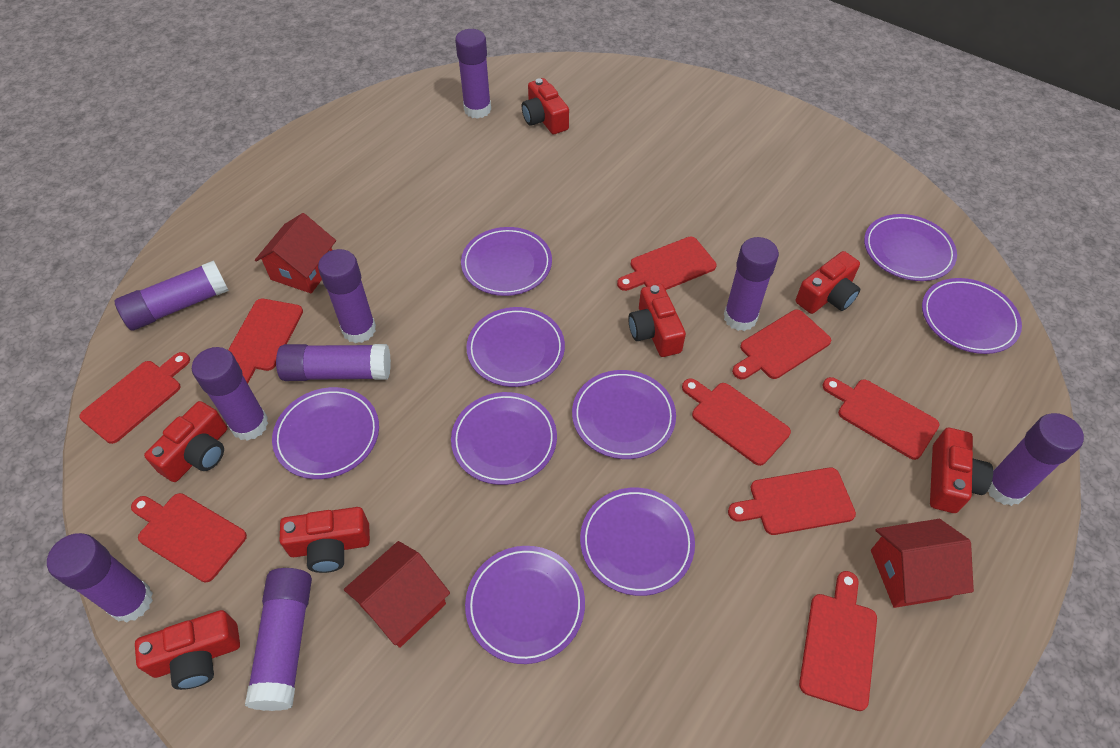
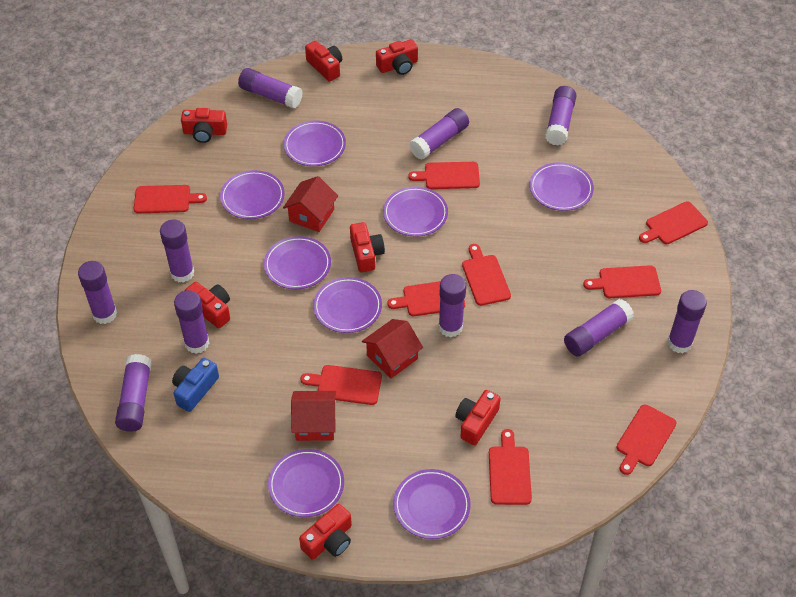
blue camera: none = 0 -> [172,358,219,412] = 1
purple glue stick: [47,533,153,623] [115,260,229,331] [192,347,269,441] [245,568,312,711] [276,344,391,381] [318,249,376,343] [455,29,491,119] [724,237,779,331] [988,413,1084,506] = 9 -> [78,261,117,324] [115,354,152,432] [160,219,194,283] [174,290,209,354] [238,68,303,108] [409,108,469,160] [438,274,466,337] [545,86,577,146] [564,299,634,356] [667,290,707,353] = 10
purple plate: [272,387,379,479] [451,392,557,485] [461,227,552,296] [465,546,585,664] [466,307,565,387] [572,370,676,459] [580,488,695,596] [864,214,957,281] [922,278,1022,354] = 9 -> [220,170,285,219] [264,236,331,289] [268,449,344,517] [284,121,346,166] [313,277,382,333] [383,186,448,237] [393,469,471,539] [530,162,594,211] = 8

